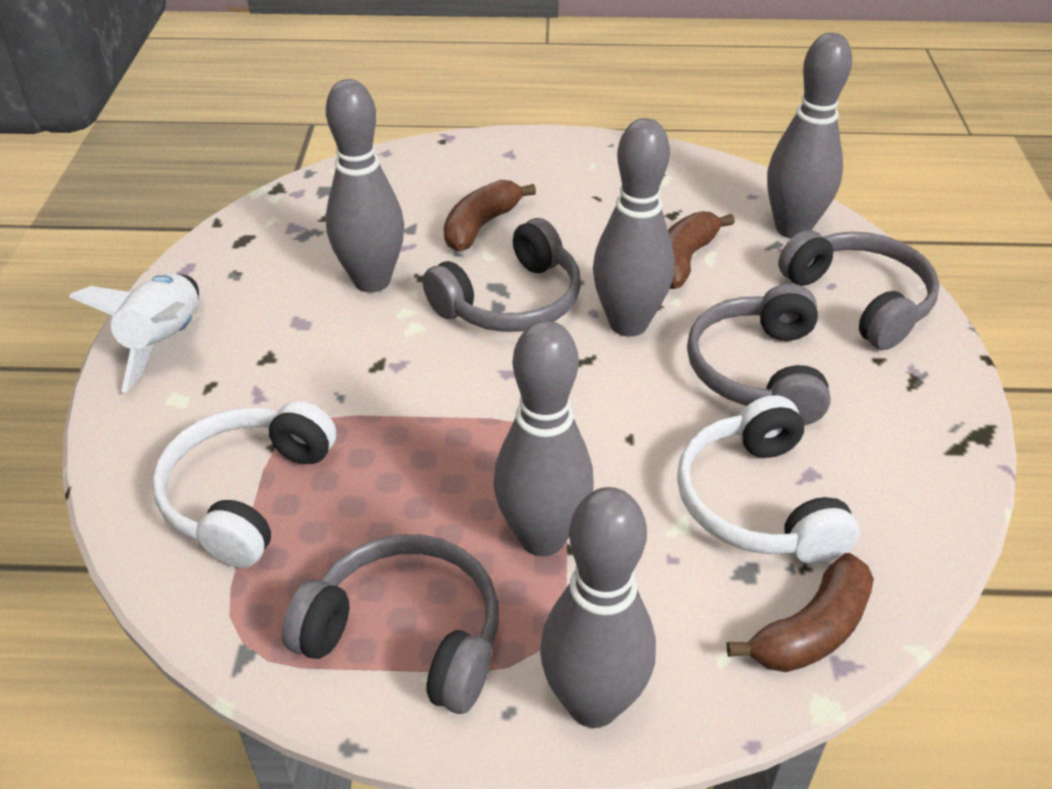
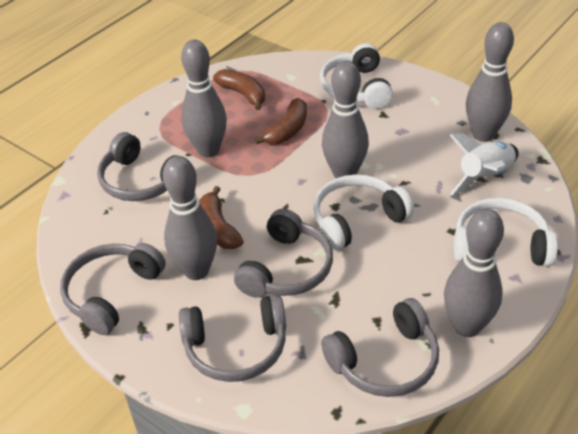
grey headphones: [281,534,499,714] [422,218,581,332] [687,284,831,425] [778,230,940,350] = 4 -> [60,243,166,335] [97,132,176,201] [179,295,286,382] [234,209,333,298] [321,298,439,397] = 5
white headphones: [152,401,336,568] [677,395,859,564] = 2 -> [313,174,414,251] [320,43,393,109] [454,198,558,266] = 3

